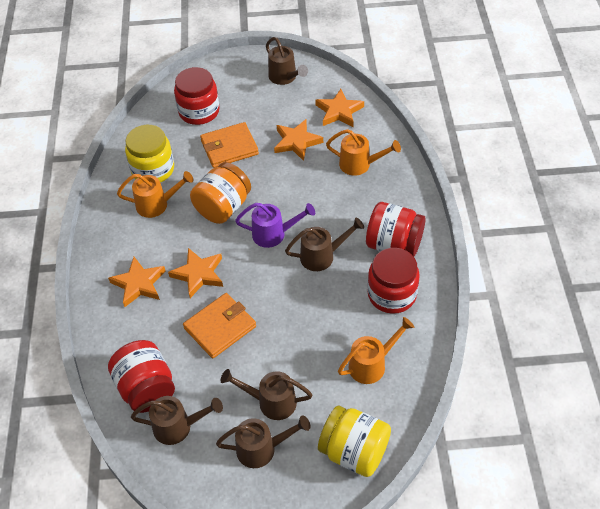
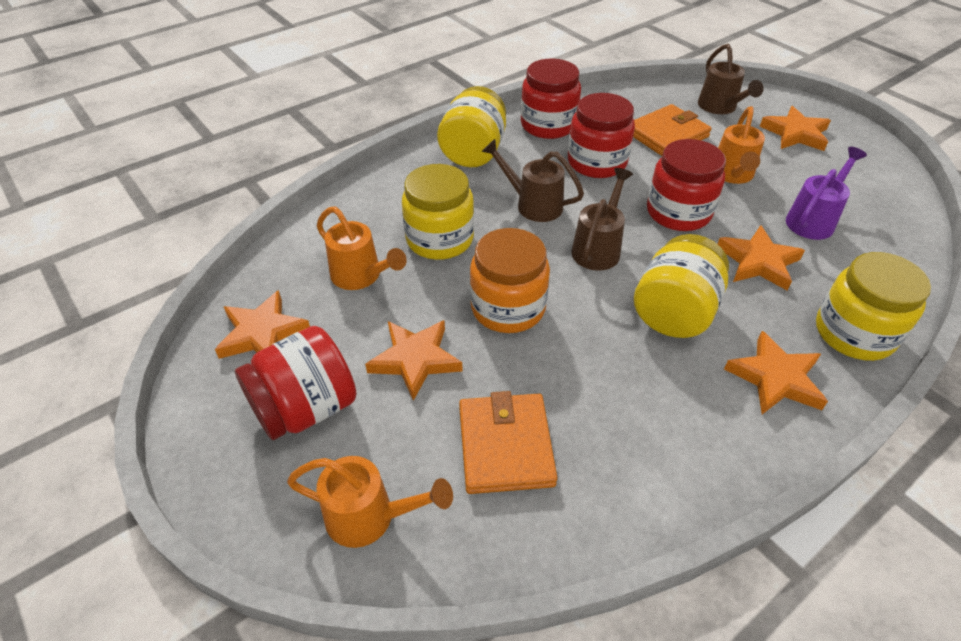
brown watering can: [131,396,223,445] [216,416,310,468] [221,369,313,420] [266,37,308,85] [285,218,364,271] = 5 -> [481,139,584,222] [572,168,633,271] [698,44,764,114] = 3
orange star: [108,257,166,307] [168,248,223,298] [274,119,323,161] [315,89,364,127] = 4 -> [215,290,310,359] [365,320,463,401] [718,225,805,291] [724,331,828,414] [759,106,831,151] = 5
yellow jar: [125,125,174,183] [318,406,391,477] = 2 -> [402,164,474,260] [437,86,506,167] [634,234,729,338] [816,252,931,361] = 4

